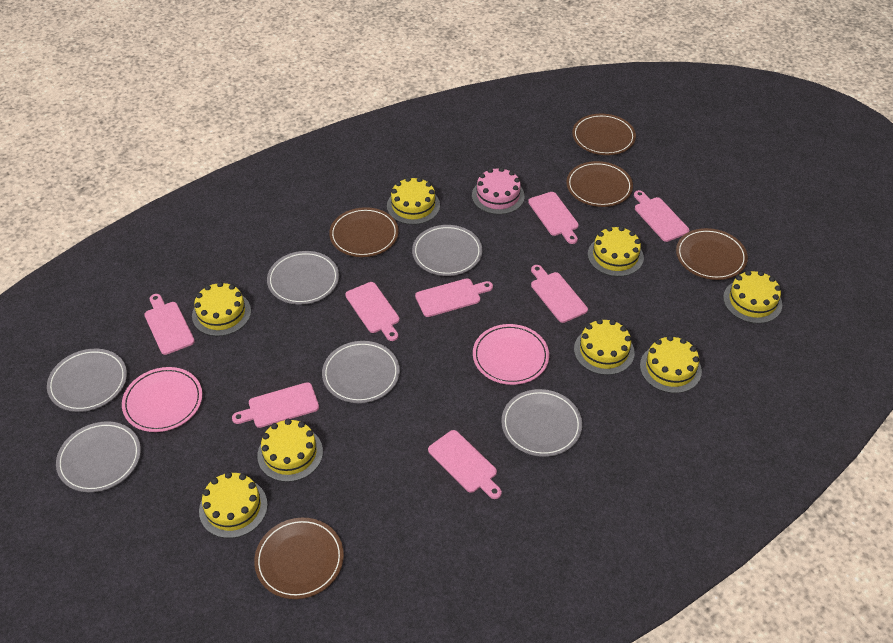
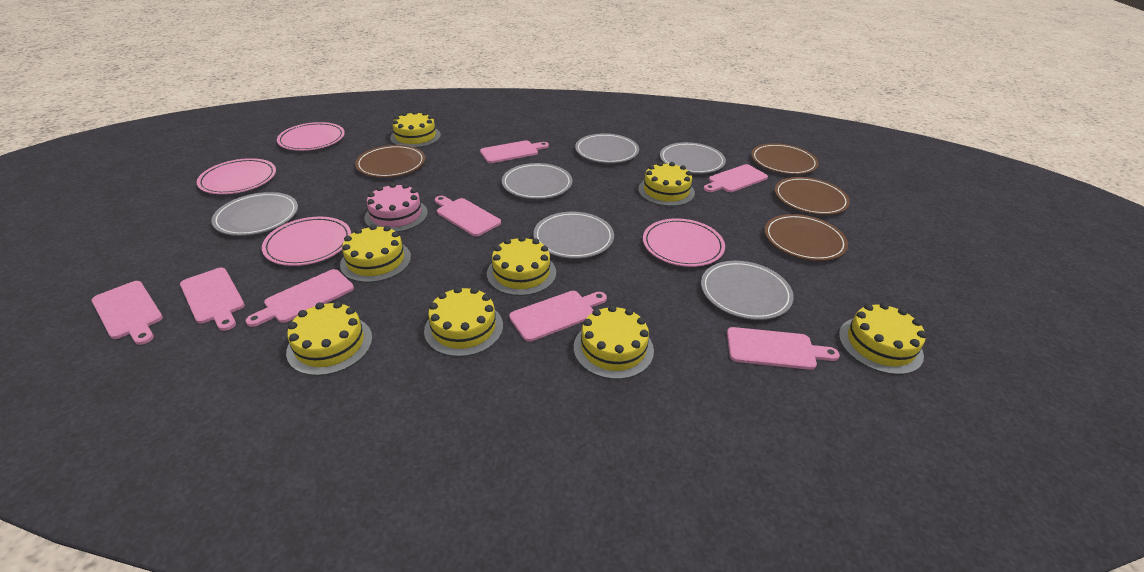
brown plate: [254,518,344,599] [329,207,399,257] [566,161,633,207] [572,114,636,155] [676,228,748,280] = 5 -> [355,145,425,178] [751,143,819,175] [764,214,848,261] [775,177,850,215] = 4
pink plate: [122,367,202,432] [473,324,549,385] = 2 -> [197,158,276,194] [262,217,351,266] [277,122,345,151] [643,218,725,267] = 4

